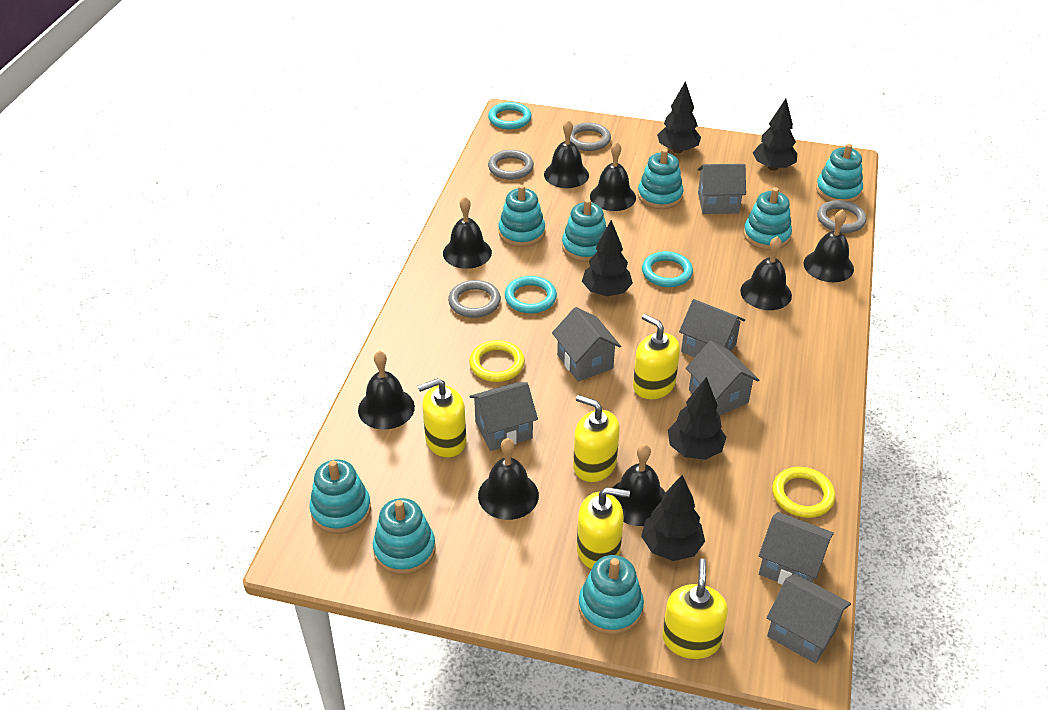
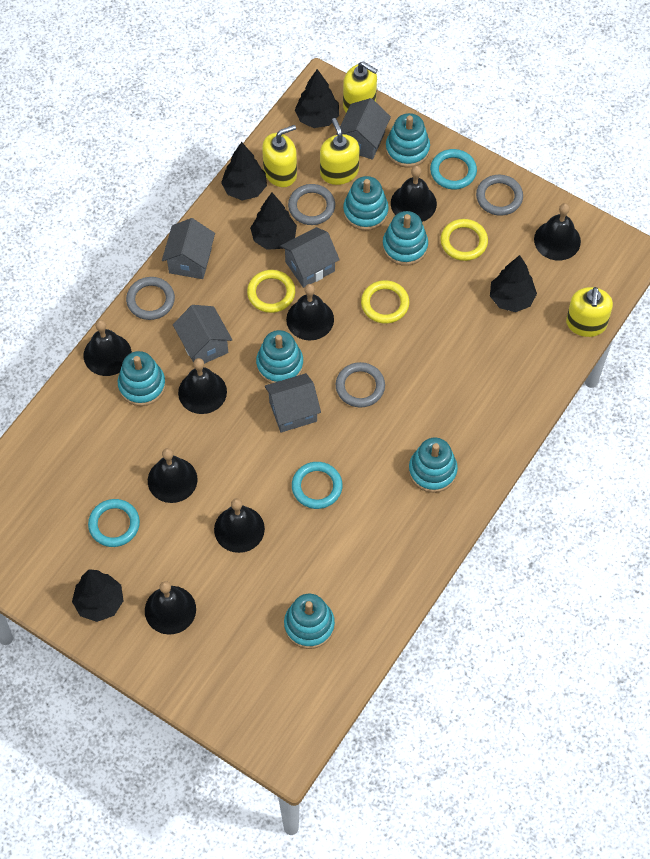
grey house: [470,382,538,451] [552,307,621,382] [679,299,745,357] [686,341,759,415] [698,164,746,214] [759,512,834,585] [767,574,851,664] = 7 -> [162,218,215,279] [173,305,232,364] [265,373,321,433] [280,227,340,288] [336,98,391,160] = 5
turquoise stacking toy: [309,459,371,534] [373,498,436,575] [499,185,545,247] [562,199,607,262] [579,555,644,635] [638,149,683,209] [743,187,792,250] [816,144,863,202] = 8 -> [118,351,166,406] [256,330,304,384] [284,594,335,649] [343,176,389,231] [383,211,428,266] [386,113,430,168] [409,438,458,493] = 7
yellow ring: [469,340,525,382] [772,467,835,518] = 2 -> [247,270,295,313] [361,280,409,324] [440,219,488,261] = 3
yellow soap dispenser: [418,378,467,457] [573,395,620,482] [577,487,630,569] [633,314,680,399] [662,559,728,659] = 5 -> [262,125,297,187] [320,118,360,185] [343,61,378,113] [566,287,613,337] = 4

